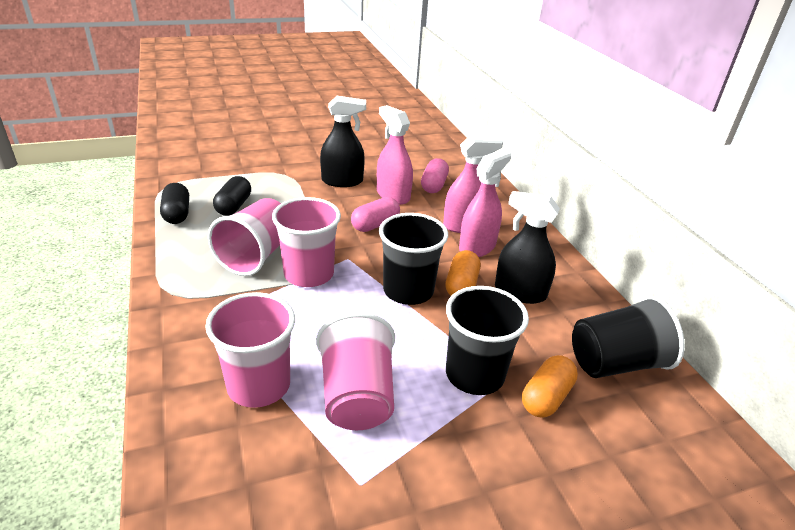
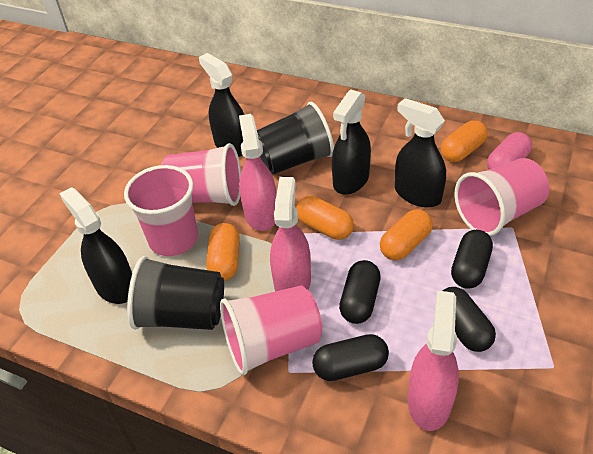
black capsule: [160,183,189,224] [213,176,251,216] = 2 -> [312,334,389,381] [339,260,381,324] [443,287,496,352] [451,230,493,289] = 4
black cup: [379,213,448,305] [446,286,529,395] [572,296,685,378] = 3 -> [127,256,224,330] [257,102,334,174] = 2
black spray bottle: [320,96,366,187] [495,191,560,304] = 2 -> [59,187,132,304] [199,53,244,157] [332,89,371,195] [395,98,446,208] = 4
orange capsule: [445,250,481,296] [522,355,578,418] = 2 -> [206,223,240,281] [296,196,354,240] [380,209,433,261] [441,120,488,162] = 4
pink capsule: [351,197,400,232] [421,158,449,193] = 2 -> [487,132,532,169] = 1

